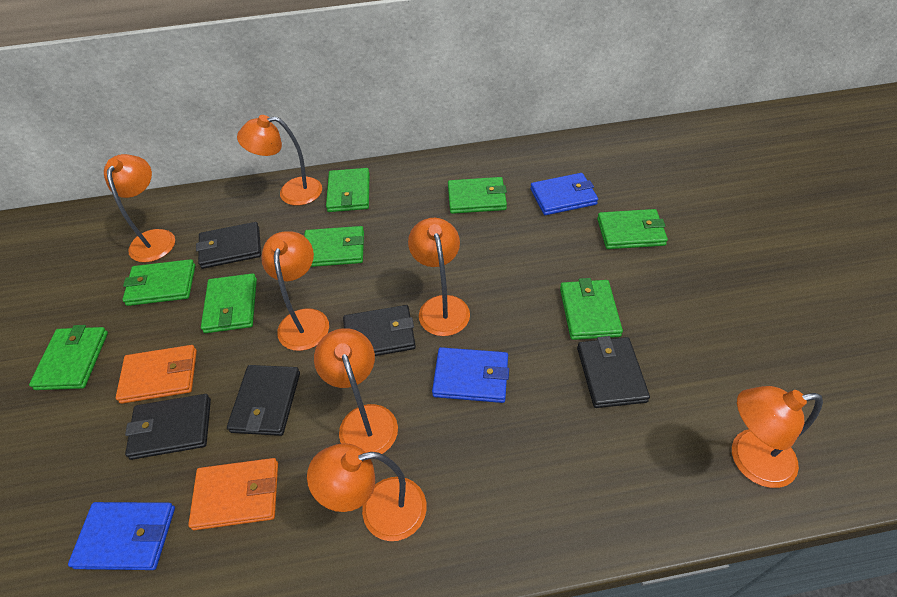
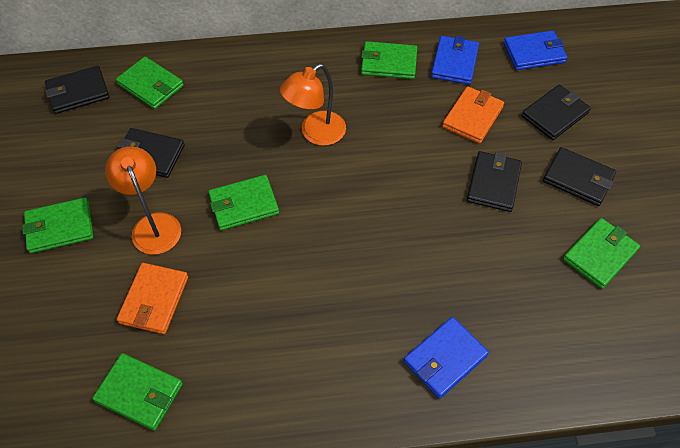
green wallet: [29,325,108,390] [122,259,195,306] [201,273,257,333] [304,226,364,267] [326,168,370,212] [448,177,507,214] [560,278,623,340] [597,209,668,249] = 8 -> [22,198,93,253] [92,353,183,431] [116,57,184,109] [208,175,279,230] [361,41,417,79] [563,218,640,289] = 6
orange lamp: [104,154,175,262] [237,115,322,206] [261,231,329,351] [307,443,427,541] [314,328,398,454] [408,218,470,336] [732,386,823,488] = 7 -> [105,146,181,255] [280,64,346,146] = 2

